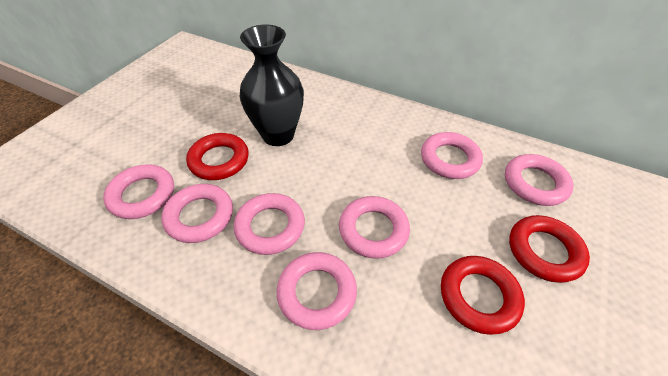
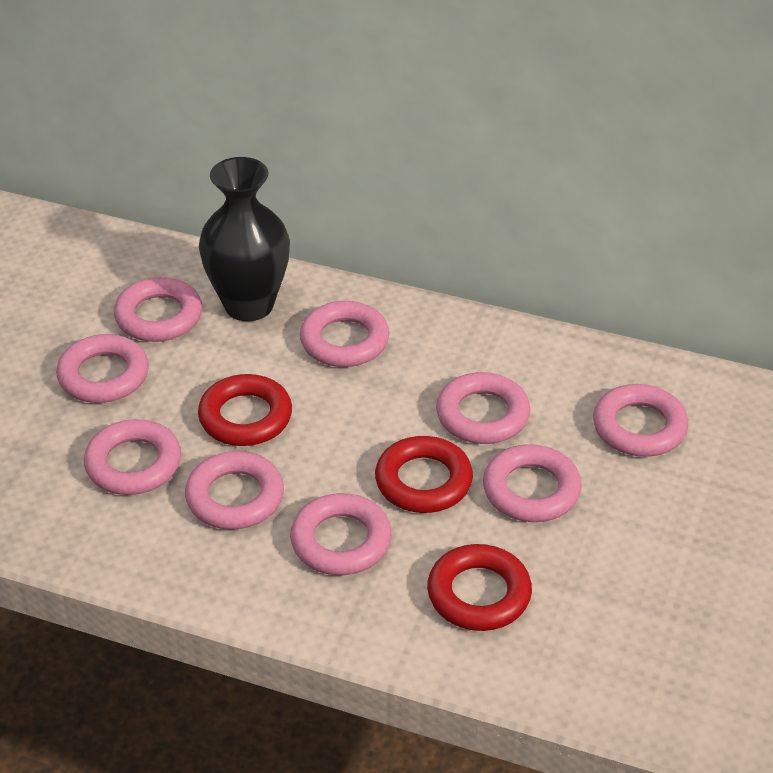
pink ring: [103,164,174,219] [161,184,233,243] [234,193,305,255] [276,252,357,330] [339,196,410,259] [421,132,483,179] [505,154,574,206] = 7 -> [56,334,149,403] [84,419,181,495] [114,277,202,342] [185,451,284,530] [290,493,392,575] [300,301,389,367] [436,372,530,444] [483,444,582,522] [593,384,688,457] = 9

